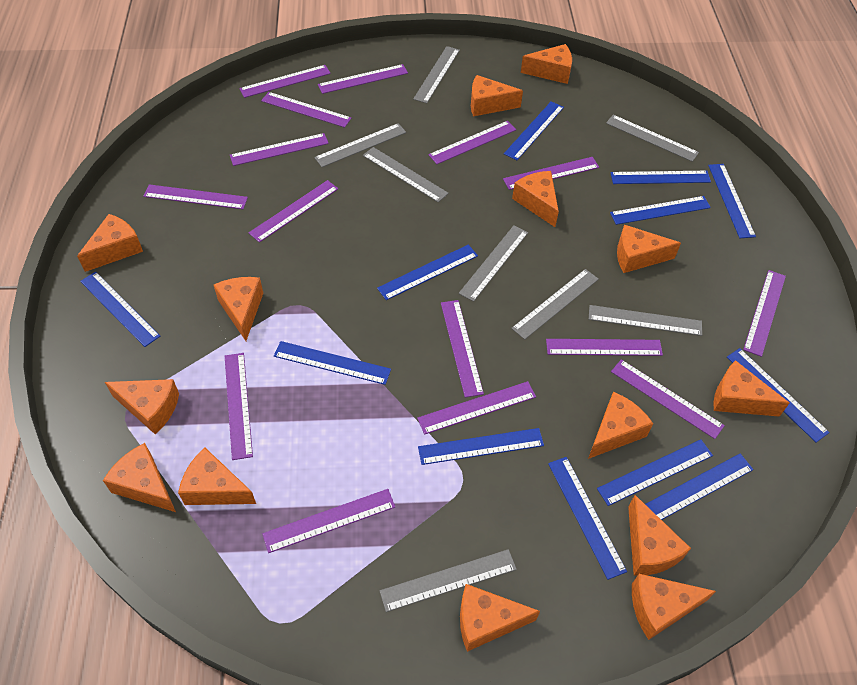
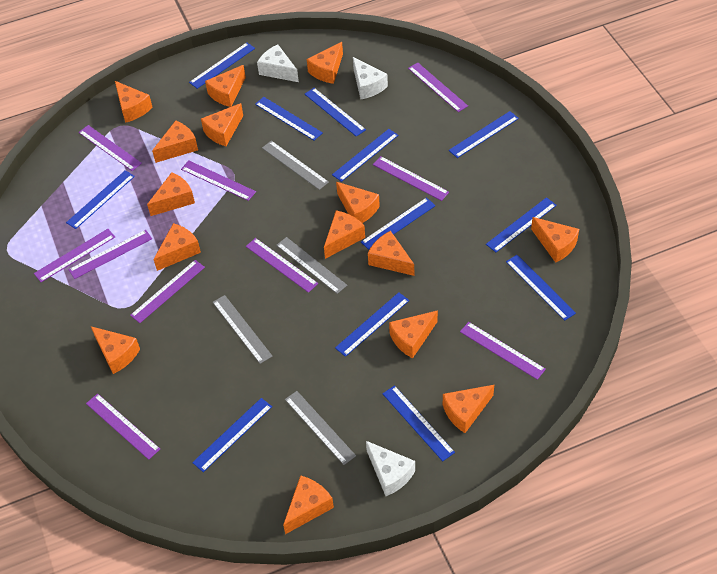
grey ruler: [314,123,406,167] [363,147,449,202] [380,549,517,612] [413,46,460,103] [459,225,528,302] [511,269,599,339] [589,305,702,336] [606,115,699,162] = 8 -> [212,295,273,364] [262,141,329,190] [276,237,347,294] [285,391,356,465] = 4
orange cheese: [77,214,143,272] [103,443,176,512] [105,379,179,434] [178,448,256,505] [214,277,263,341] [460,584,540,652] [471,75,523,116] [512,171,559,227] [521,44,572,84] [588,392,653,459] [617,225,681,273] [628,495,691,576] [632,574,716,640] [714,360,789,417] = 14 -> [91,326,140,374] [115,81,153,123] [147,172,195,216] [152,120,198,163] [153,223,201,271] [201,103,243,146] [205,65,246,107] [283,475,334,534] [307,42,343,84] [324,210,365,259] [336,182,380,223] [368,231,414,276] [389,310,438,358] [443,385,494,433] [531,217,579,263] = 15
purple ruler: [143,184,248,209] [225,353,253,460] [230,133,329,166] [239,65,331,98] [249,180,338,243] [261,92,351,128] [262,489,395,553] [318,64,408,94] [417,381,536,435] [428,121,516,164] [441,300,484,397] [503,157,599,190] [546,339,663,356] [611,359,725,439] [743,270,786,357] = 15 -> [34,229,115,282] [68,230,152,279] [79,125,142,171] [86,393,160,460] [130,260,205,323] [181,161,256,201] [246,238,318,293] [373,156,449,201] [408,62,468,112] [460,322,546,380] = 10
white cheese: none = 0 -> [257,45,299,82] [353,57,388,99] [366,441,415,496] = 3

